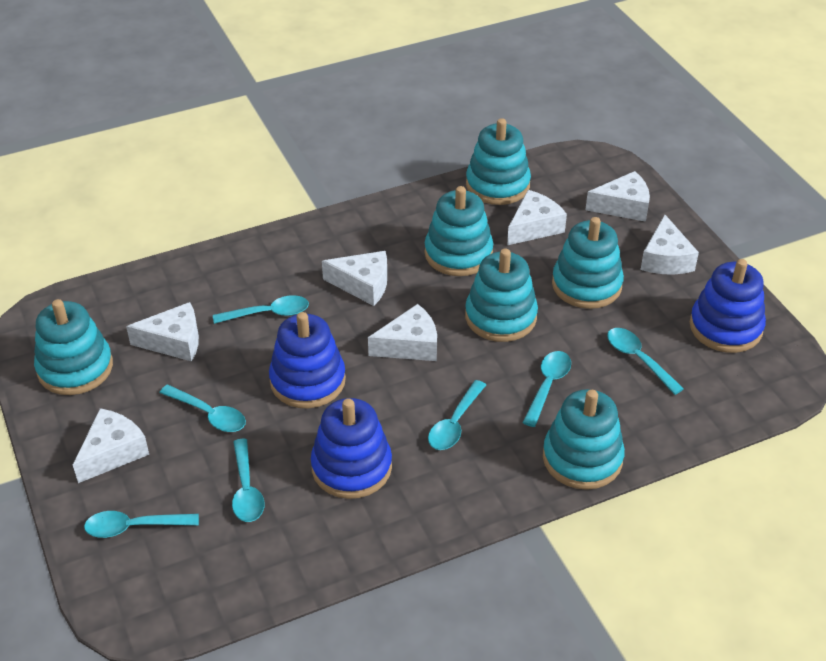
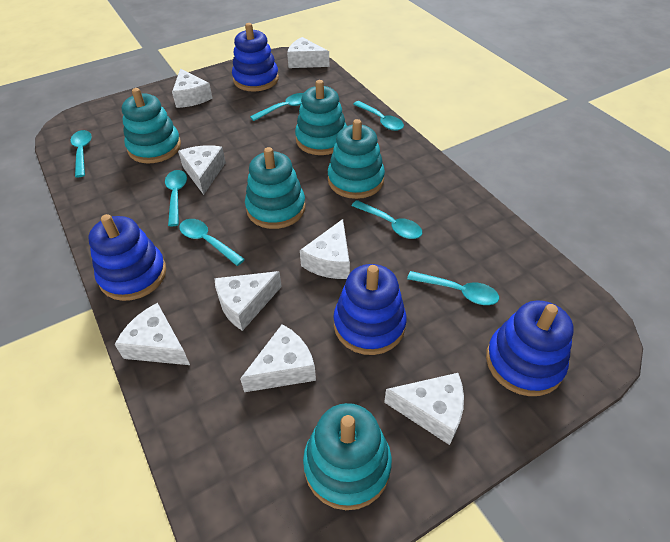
blue stacking toy: [269,312,346,408] [311,398,392,499] [690,259,766,353] = 3 -> [88,214,166,301] [232,23,279,92] [333,264,407,355] [486,301,574,396] = 4
turquoise stacking toy: [34,299,113,395] [424,186,493,276] [465,249,538,342] [466,118,531,205] [543,389,625,490] [552,217,624,309] = 6 -> [122,88,181,163] [245,147,306,229] [295,80,347,155] [303,403,392,510] [328,119,385,199] = 5
white cheese: [73,408,149,483] [126,302,199,361] [322,251,387,306] [368,304,437,361] [507,190,567,245] [585,171,650,222] [641,215,699,275] = 7 -> [114,303,190,365] [172,68,213,108] [178,145,226,195] [214,271,282,331] [240,324,316,392] [287,37,329,68] [300,219,350,279] [384,373,464,445] = 8

